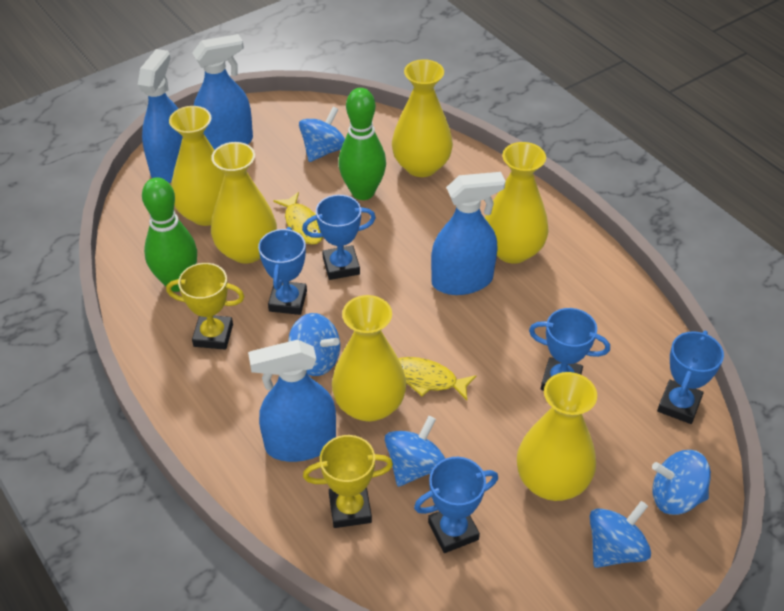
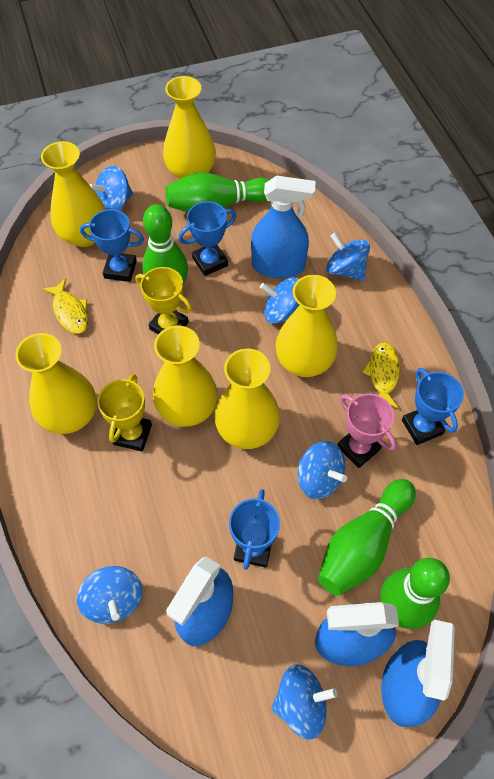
blue spinning top: [288,313,340,376] [299,107,345,162] [385,416,445,487] [590,501,651,568] [652,450,711,515] = 5 -> [77,566,143,624] [89,166,133,211] [260,277,299,324] [271,664,338,740] [298,441,347,499] [326,233,370,281] = 6
blue trophy: [258,227,307,315] [302,195,376,280] [414,457,498,553] [529,308,610,391] [657,331,724,424] = 5 -> [80,209,144,282] [178,201,236,276] [229,489,280,570] [402,368,464,445] = 4
green bowling pin: [142,177,197,292] [338,88,386,200] = 2 -> [142,204,188,285] [165,172,269,213] [318,479,416,596] [380,558,450,629] = 4
pink trophy: none = 0 -> [338,393,397,468] = 1

